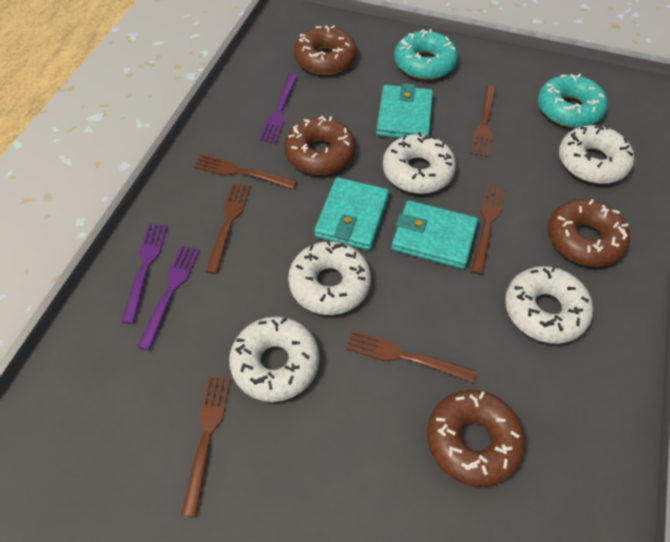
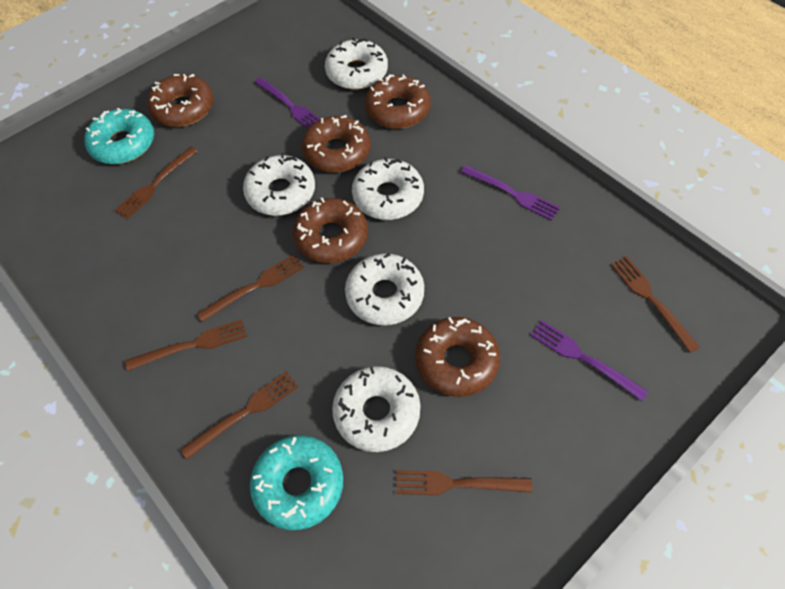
brown donut: [284,116,356,175] [294,25,357,75] [427,390,525,487] [548,199,630,267] = 4 -> [147,74,213,127] [293,197,368,263] [302,115,371,173] [365,74,431,129] [415,317,500,397] = 5
turquoise wallet: [314,177,389,250] [376,83,433,138] [391,200,478,269] = 3 -> none = 0

